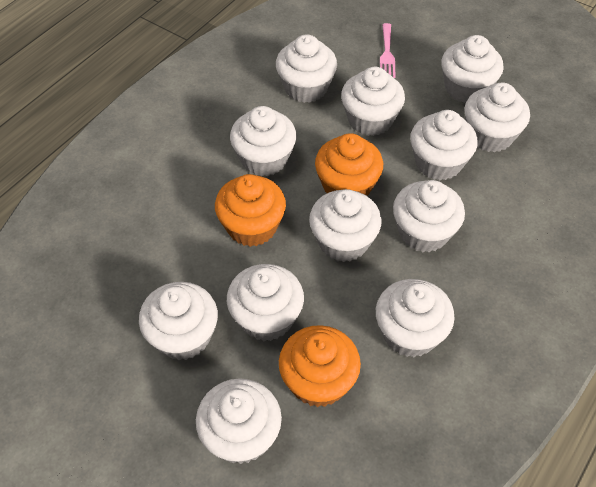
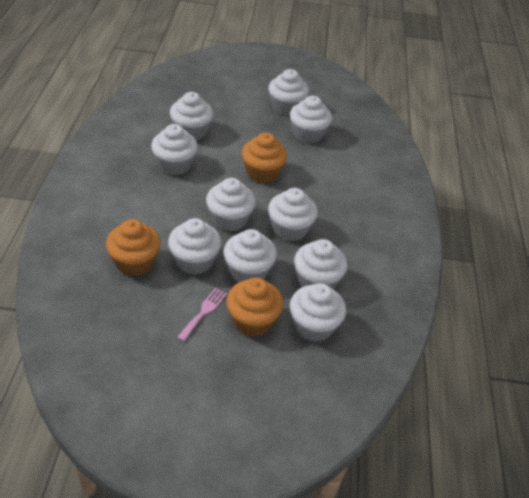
white cupcake: [139,282,218,360] [196,378,282,464] [227,264,304,341] [230,106,296,176] [276,34,337,103] [309,189,382,262] [341,67,405,136] [376,279,454,357] [393,180,465,252] [410,110,477,180] [441,35,504,103] [464,82,530,152] = 12 -> [151,124,198,175] [168,218,221,275] [170,92,213,140] [206,178,256,231] [224,229,277,283] [268,69,309,116] [268,188,318,241] [290,96,332,144] [290,283,346,342] [294,239,347,289] = 10

